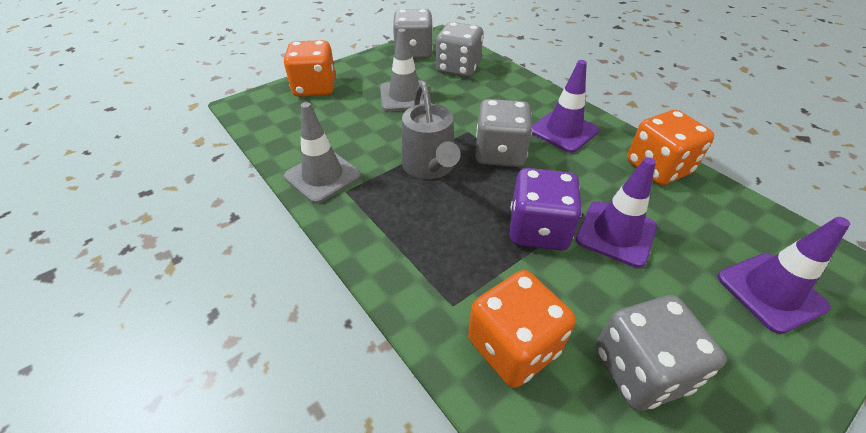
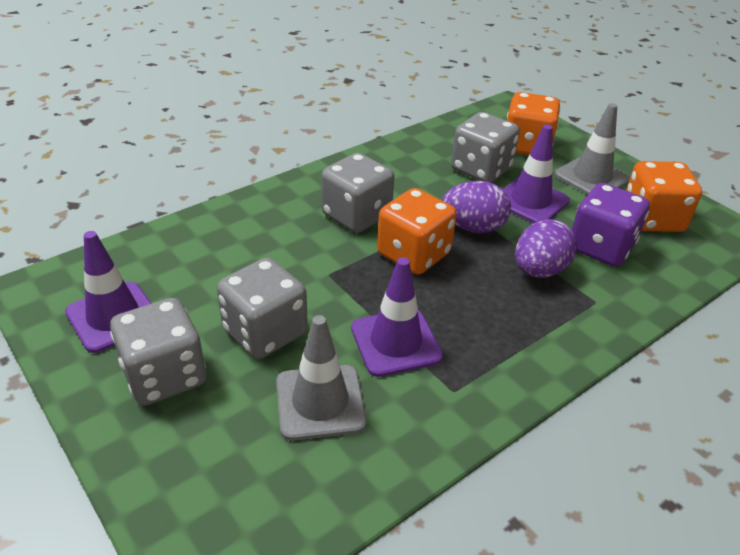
grey watering can: [402,82,461,179] = 1 -> none = 0
purple egg: none = 0 -> [442,181,511,233] [515,219,577,278] = 2

